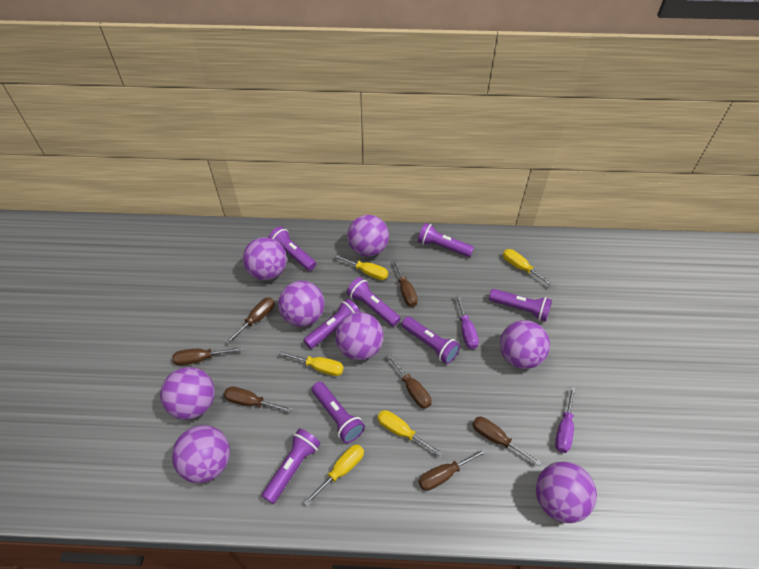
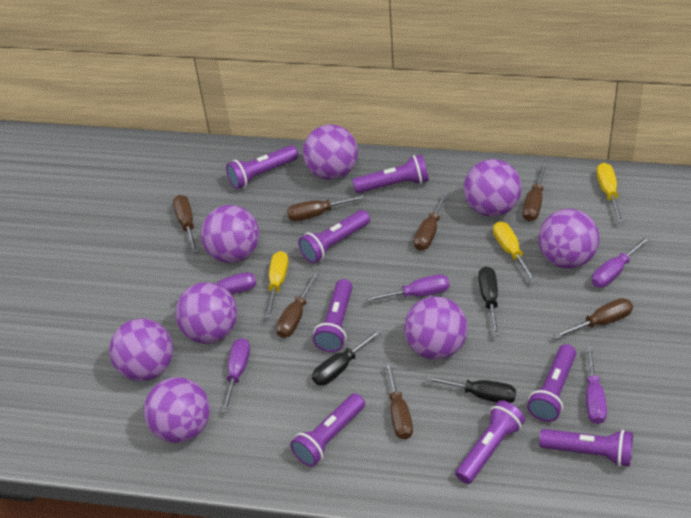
black screwdriver: none = 0 -> [312,329,382,385] [426,376,516,403] [479,267,500,336] = 3
purple screwdriver: [455,295,479,349] [555,387,576,453] = 2 -> [174,272,256,302] [221,338,250,413] [366,274,450,302] [586,346,607,424] [592,236,651,288] = 5
yellow screwdriver: [279,351,344,376] [304,445,364,506] [334,254,388,280] [377,410,443,456] [503,249,554,287] = 5 -> [265,251,288,318] [493,222,537,282] [596,163,624,223] = 3

